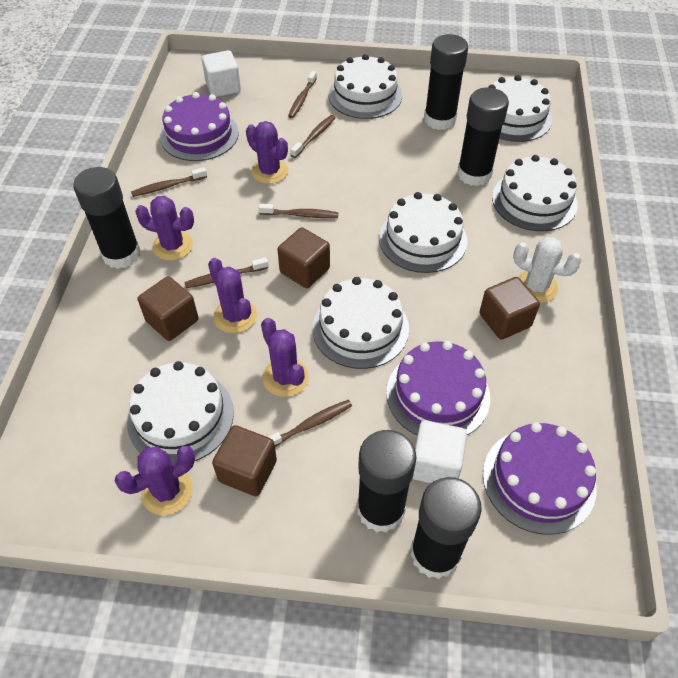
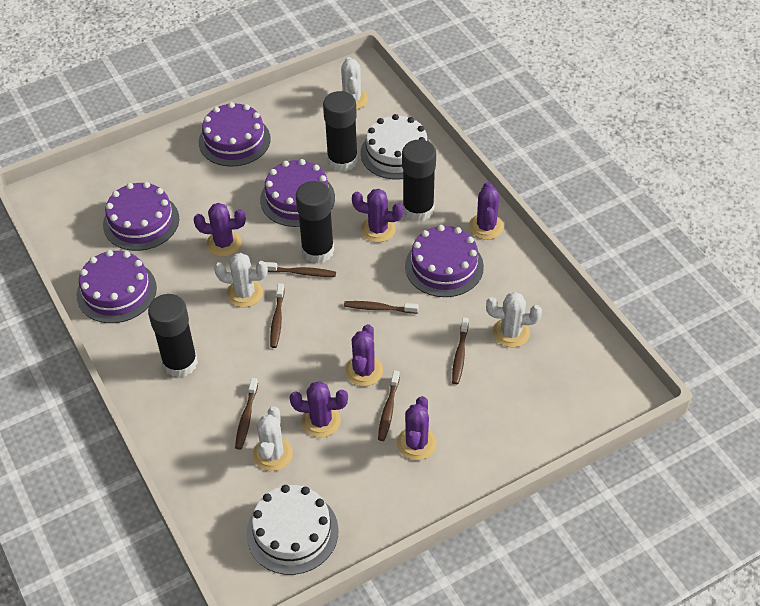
black glue stick: [73,167,140,269] [357,430,416,532] [410,477,482,579] [424,34,468,130] [457,88,509,186] = 5 -> [148,294,198,378] [296,181,334,263] [323,91,358,172] [402,140,436,221] = 4
brown cube: [138,276,198,341] [212,425,277,496] [277,227,330,288] [479,277,540,340] = 4 -> none = 0
purple cactus: [115,445,195,515] [135,196,194,261] [208,258,257,333] [246,121,288,184] [261,318,309,397] = 5 -> [194,203,246,257] [290,381,348,438] [345,324,383,386] [352,189,403,242] [397,396,437,460] [469,182,504,240] = 6
purple cake: [160,92,239,161] [386,341,490,436] [483,422,596,535] = 3 -> [77,250,157,323] [103,182,179,251] [199,102,271,167] [260,159,335,227] [405,225,484,297] = 5
white cactus: [513,237,582,303] = 1 -> [214,253,268,307] [253,406,293,471] [341,57,368,110] [486,292,542,347] = 4
white cake: [127,361,234,462] [312,277,409,369] [328,54,402,119] [379,192,467,273] [488,75,552,142] [492,155,578,231] = 6 -> [246,485,339,575] [360,114,430,180] = 2
white cube: [202,50,241,97] [412,420,467,483] = 2 -> none = 0

